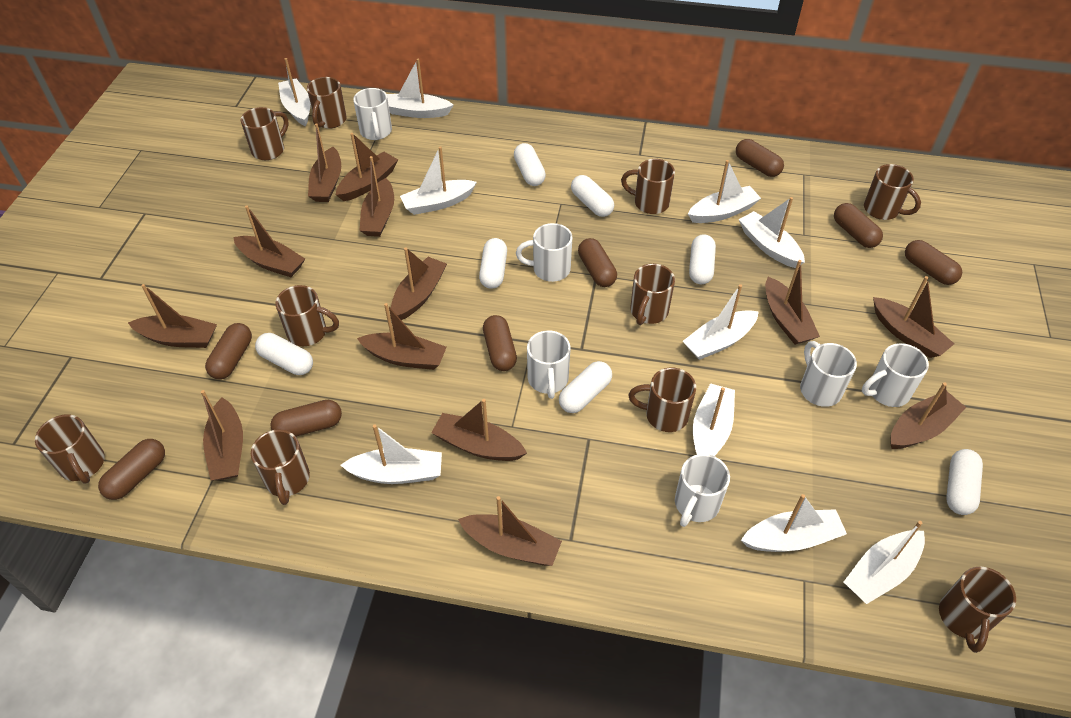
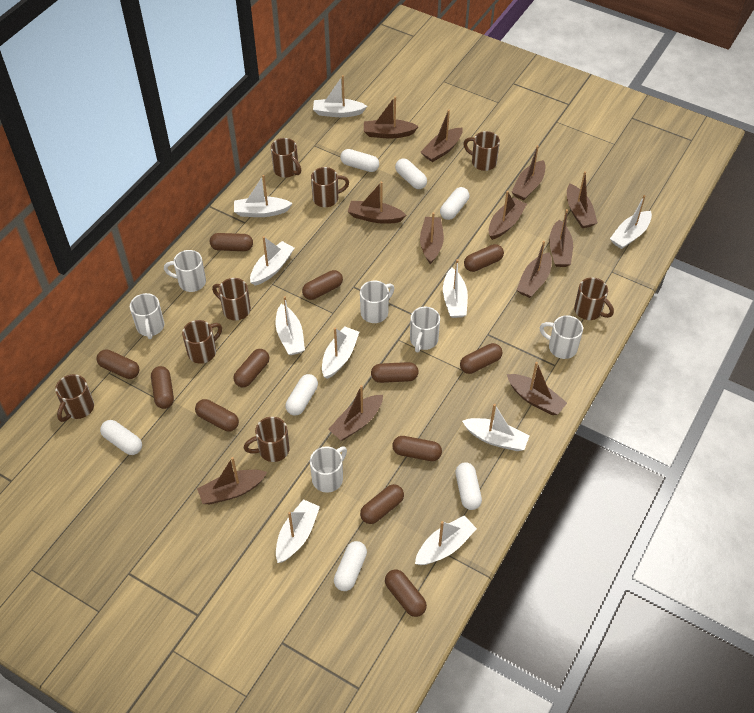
brown boat: [128,284,217,348] [201,390,243,481] [233,205,305,277] [308,123,341,202] [336,133,398,201] [357,303,447,370] [359,156,394,237] [391,247,447,320] [431,399,527,461] [458,496,562,566] [765,260,820,345] [873,276,954,358] [891,382,966,449] = 13 -> [197,457,267,504] [328,385,383,440] [348,182,407,224] [364,96,419,138] [420,212,444,264] [421,110,463,162] [489,191,527,240] [507,362,567,415] [512,145,546,200] [517,241,552,298] [549,209,573,267] [567,171,598,228] = 12
brown capsule: [98,439,165,500] [205,323,252,379] [270,400,342,437] [483,315,517,371] [578,238,617,287] [736,139,784,177] [834,203,883,248] [905,240,962,285] = 8 -> [96,349,140,379] [151,366,174,409] [195,399,239,432] [210,233,253,251] [233,349,270,387] [302,270,343,300] [360,484,404,524] [371,362,419,383] [385,569,427,617] [392,436,442,461] [460,343,503,374] [464,244,504,272] = 12
brown mug: [35,414,105,484] [241,107,289,160] [251,429,310,505] [275,285,339,346] [307,77,347,129] [621,159,675,214] [628,367,696,432] [630,264,675,325] [864,164,921,220] [939,566,1016,653] = 10 -> [55,374,94,422] [182,320,222,364] [212,278,251,320] [244,417,290,462] [271,138,301,178] [311,167,349,207] [463,131,500,171] [574,278,614,320] = 8

